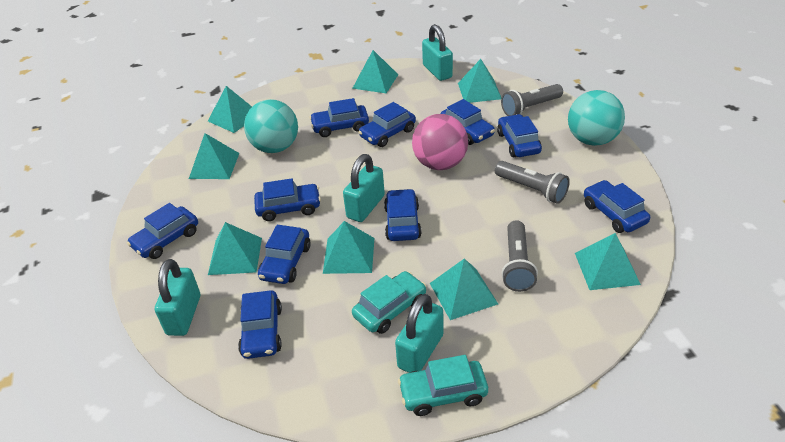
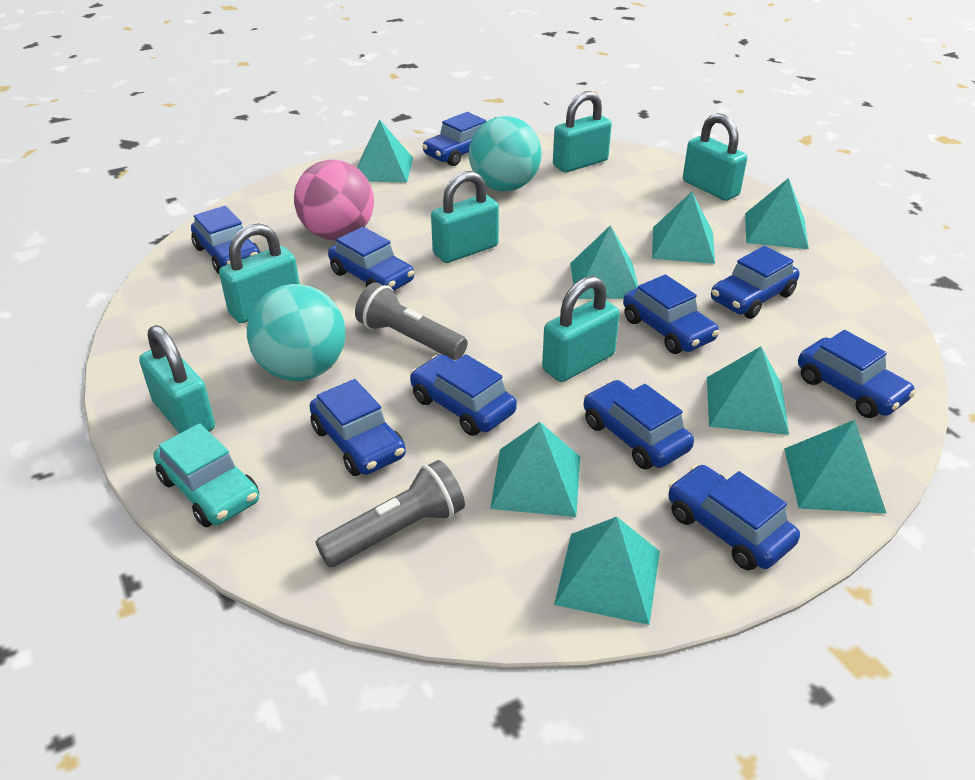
grey flashlight: [495,161,570,204] [501,84,563,116] [501,220,538,292] = 3 -> [316,460,465,567] [355,282,468,360] = 2
turquoise car: [352,271,426,334] [398,355,488,416] = 2 -> [153,423,259,527] = 1
turquoise padlock: [155,259,200,336] [343,154,385,222] [395,294,443,373] [422,24,453,81] = 4 -> [139,325,215,434] [219,223,300,323] [431,171,499,263] [542,276,620,382] [553,91,612,173] [683,113,747,201] = 6

